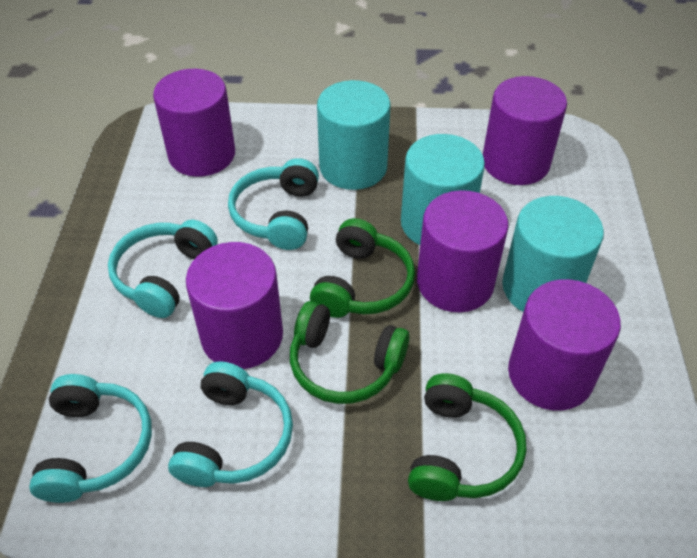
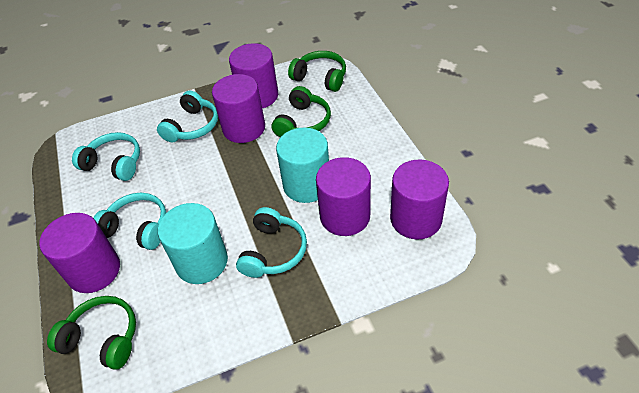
turquoise cylinder: [317,80,391,190] [401,134,485,245] [502,196,604,312] = 3 -> [158,203,228,284] [276,127,329,203] = 2

